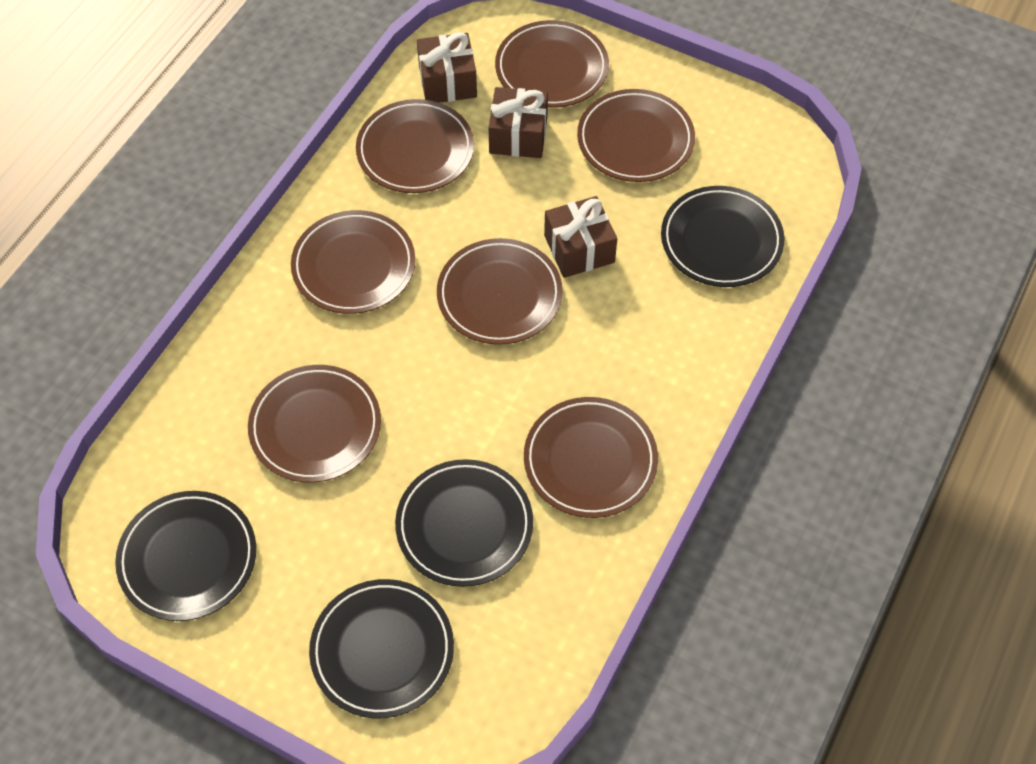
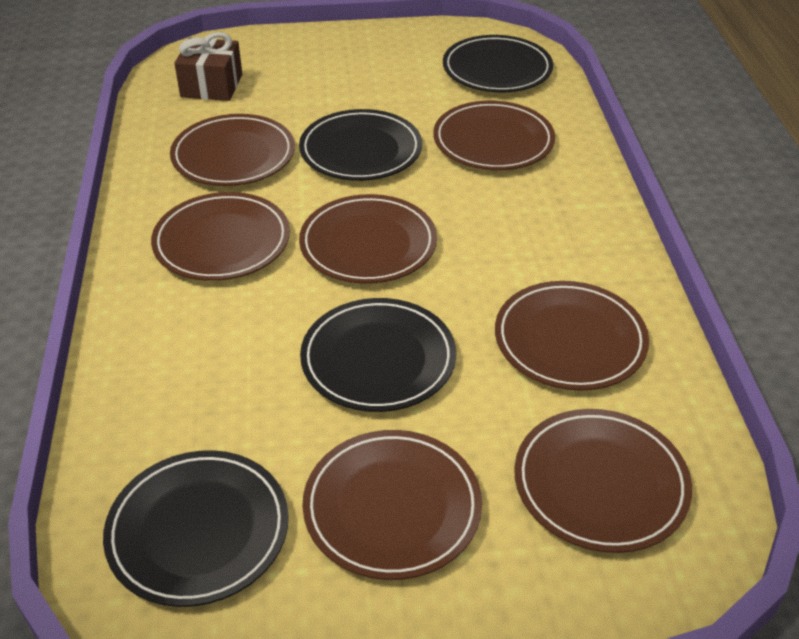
brown gift: [417,32,477,103] [488,87,548,158] [544,196,617,278] = 3 -> [174,32,242,101] = 1

